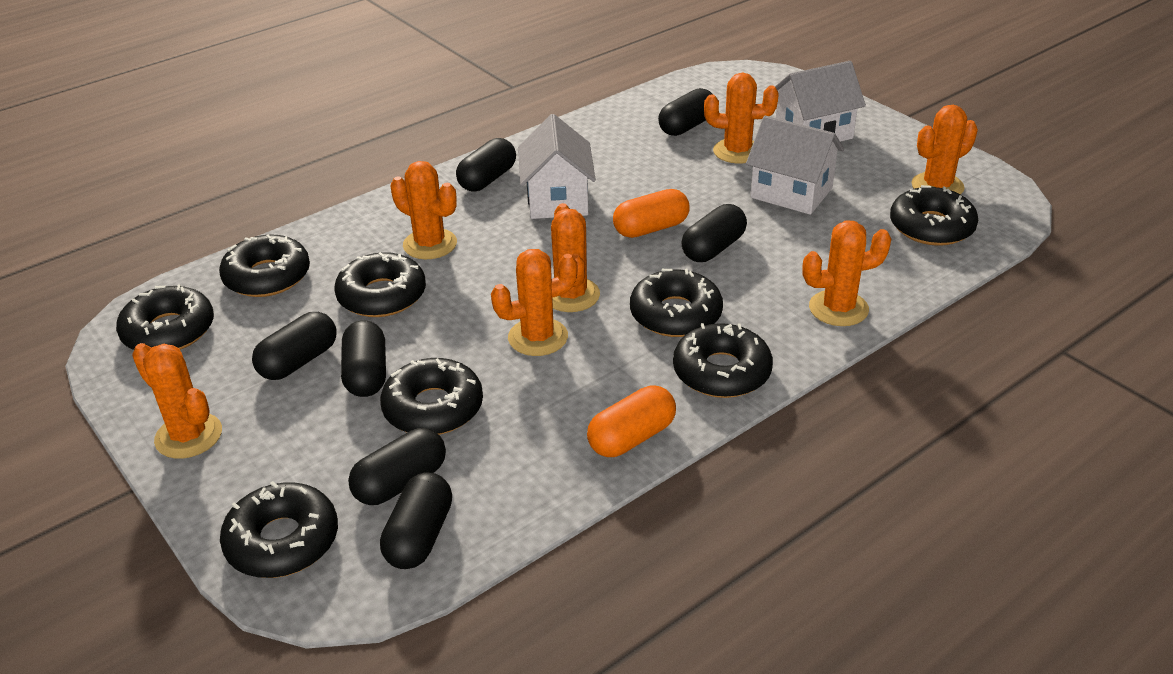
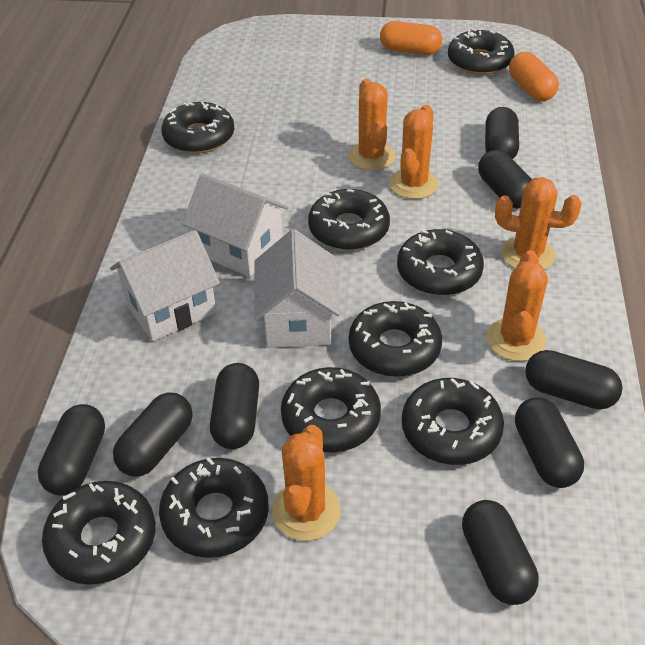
black capsule: [252,312,337,380] [341,320,386,397] [348,428,446,505] [380,473,452,569] [456,138,516,191] [658,88,712,136] [681,204,747,262] = 7 -> [38,404,105,496] [113,392,193,477] [210,363,259,449] [462,500,539,605] [478,150,532,209] [485,107,519,159] [515,397,584,488] [525,350,623,409] = 8
black donut: [116,284,214,350] [219,234,310,297] [220,481,338,578] [334,252,426,317] [380,358,483,435] [630,269,723,337] [673,323,773,398] [890,185,978,246] = 8 -> [42,481,155,585] [159,457,269,558] [161,102,234,154] [281,367,381,453] [308,189,390,250] [349,301,442,377] [397,229,484,296] [402,378,504,465] [448,28,515,75] = 9
orange cactus: [132,343,222,459] [390,161,457,259] [491,249,577,356] [551,203,600,312] [704,73,779,163] [802,220,891,326] [911,105,978,194] = 7 -> [272,425,341,541] [348,79,395,171] [389,105,439,199] [487,250,548,361] [495,177,582,270] = 5

